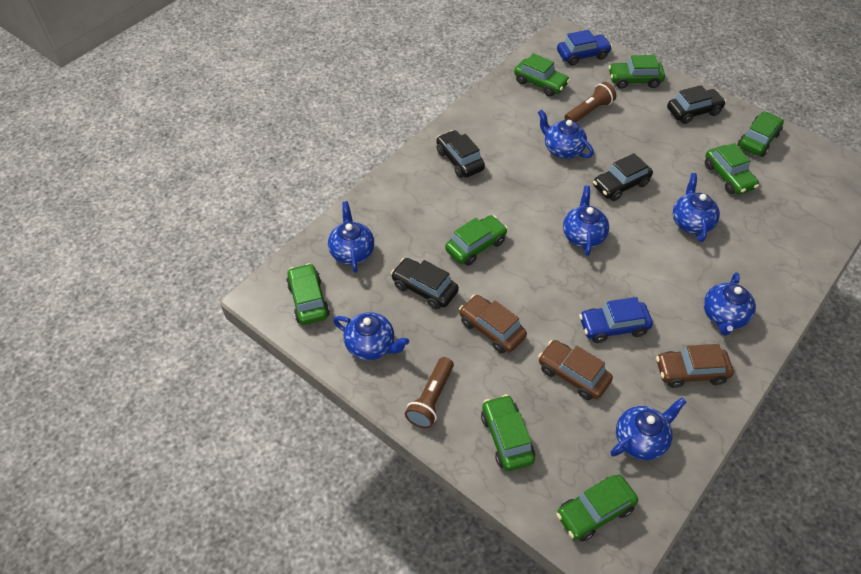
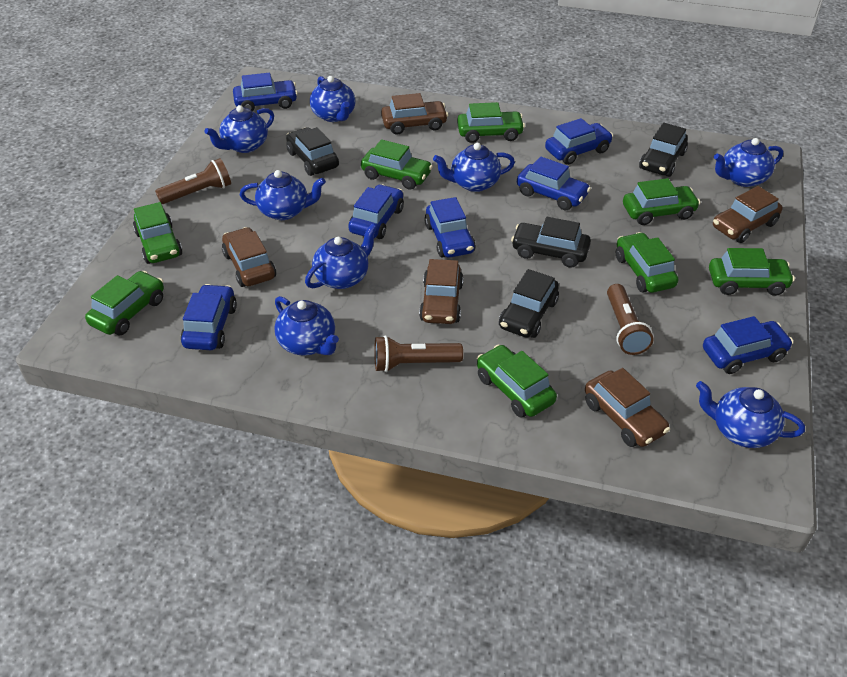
blue car: [557,30,612,66] [579,297,653,343] = 2 -> [181,284,237,350] [233,73,298,111] [348,184,404,239] [424,197,476,258] [517,156,591,211] [545,118,613,165] [703,316,793,374] = 7
blue teapot: [328,201,374,273] [333,312,409,360] [538,109,594,159] [563,186,609,256] [611,398,686,460] [673,173,720,242] [704,272,756,336] = 7 -> [204,105,274,153] [240,170,326,220] [274,296,339,356] [305,224,377,289] [310,76,355,122] [433,143,515,192] [696,381,805,448] [714,138,783,187] = 8
brown car: [459,295,527,353] [538,340,613,400] [656,344,734,388] = 3 -> [222,227,276,287] [381,93,448,135] [419,259,464,324] [585,368,670,447] [713,186,783,243] = 5
brown flashlight: [405,357,454,429] [565,82,616,122] = 2 -> [155,158,231,204] [374,335,463,372] [607,284,654,355] = 3

